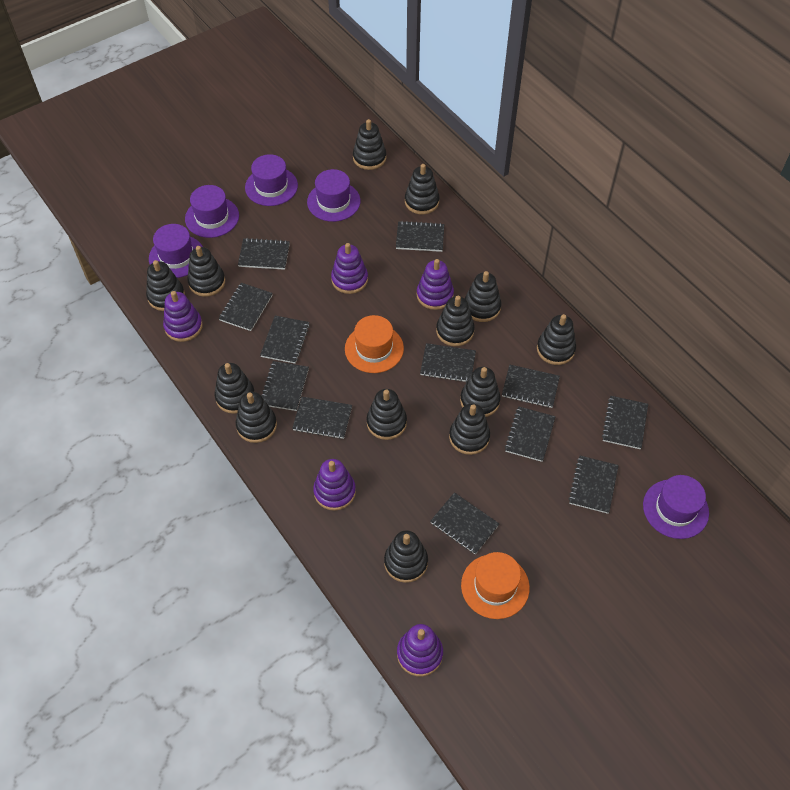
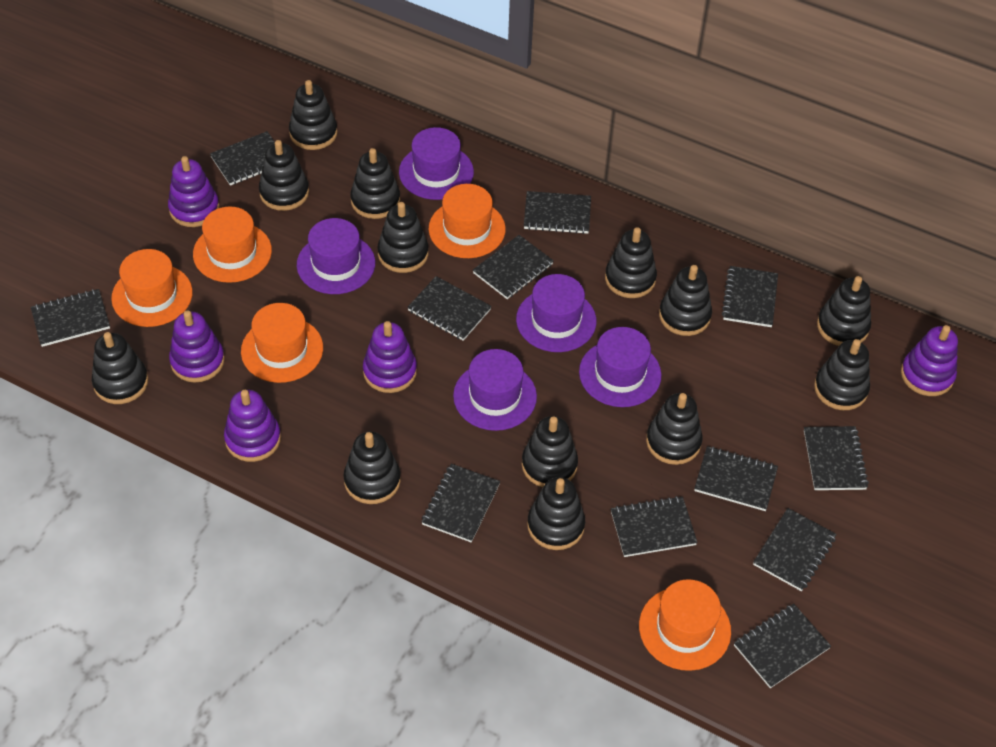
orange hat: [345,315,404,373] [461,552,530,619] = 2 -> [111,249,193,327] [193,206,272,283] [241,303,323,383] [429,184,506,258] [639,579,731,671] = 5

